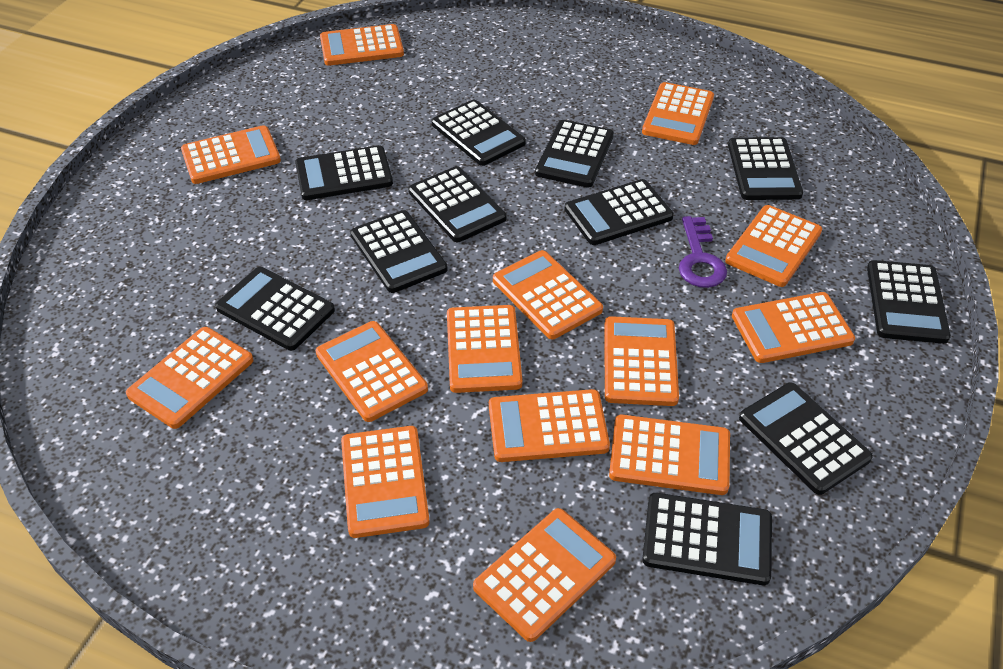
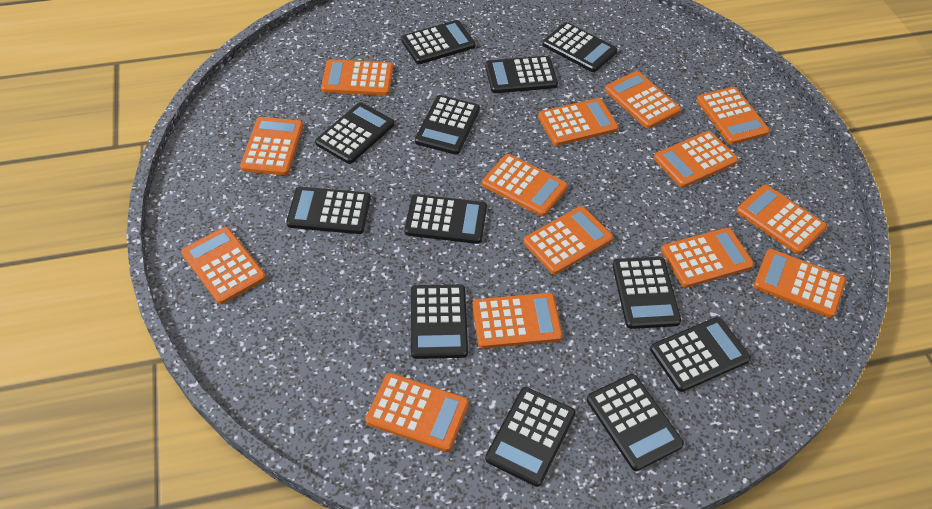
black calculator: [215,267,335,351] [295,145,393,200] [350,210,448,293] [409,166,506,242] [432,100,526,166] [535,120,614,188] [565,179,674,245] [642,493,772,585] [728,137,803,200] [739,382,873,495] [867,260,951,344] = 11 -> [286,187,371,234] [315,102,394,164] [401,20,476,64] [405,194,487,244] [411,284,468,359] [415,95,480,155] [485,56,558,93] [485,387,576,487] [542,22,617,72] [587,374,684,471] [612,257,681,329] [650,317,751,392] = 12
purple key: [679,216,727,288] = 1 -> none = 0

